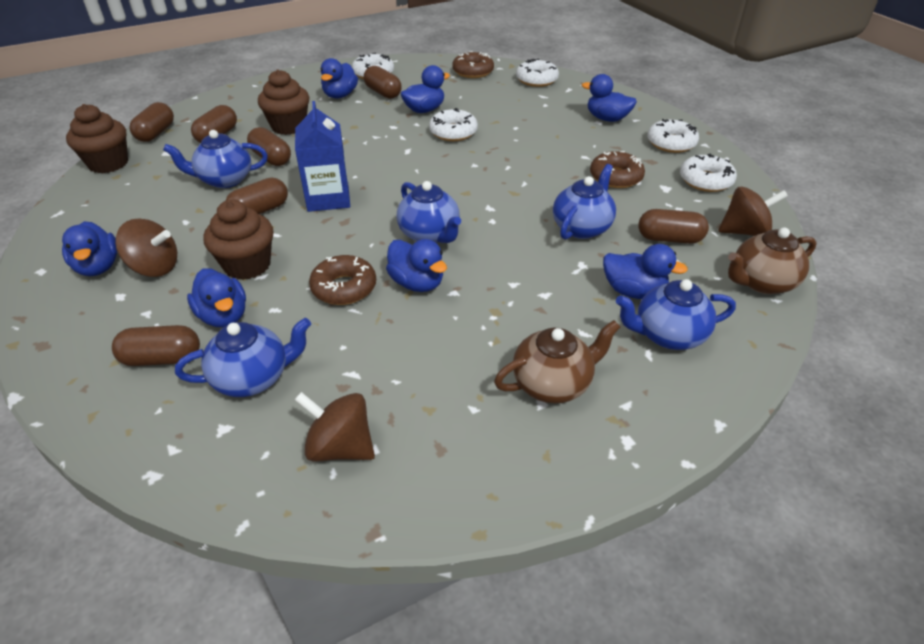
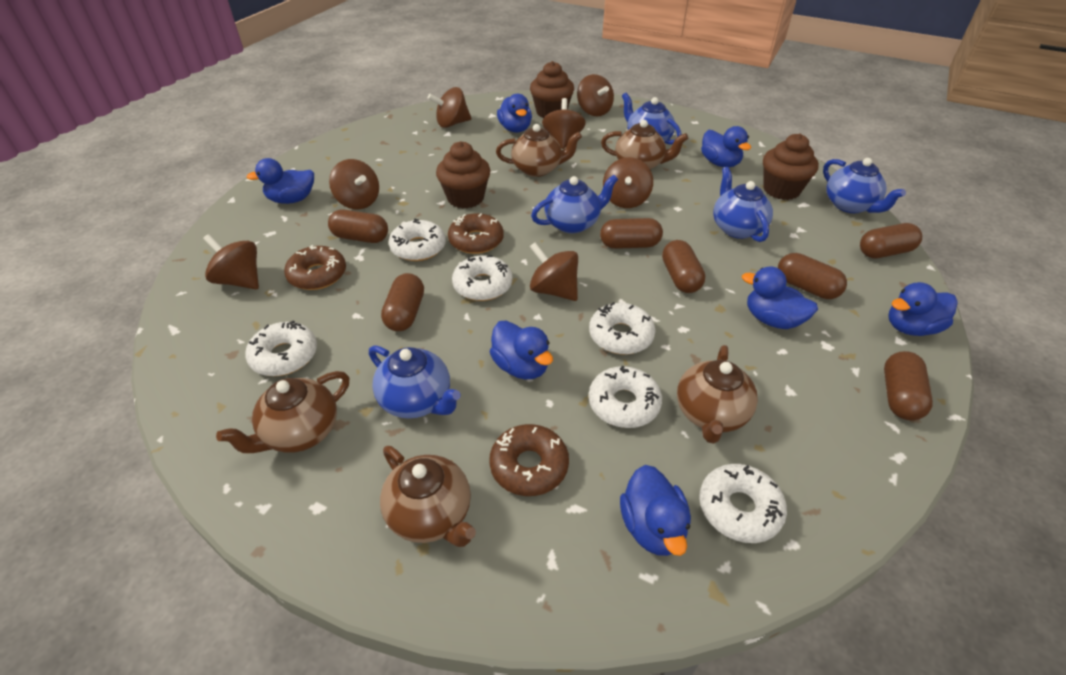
blue carton: [295,101,350,212] = 1 -> none = 0
brown spinning top: [115,219,177,277] [294,392,375,462] [718,187,788,236] = 3 -> [203,234,259,289] [329,159,379,210] [428,87,472,128] [530,242,578,301] [542,98,586,149] [577,74,614,116] [603,157,653,208] = 7
brown teapot: [494,320,620,404] [728,227,817,294] = 2 -> [216,371,349,453] [380,446,476,547] [496,124,582,177] [601,120,688,169] [677,345,758,444] = 5
white donut: [352,53,394,79] [429,108,478,141] [516,59,559,87] [647,119,699,153] [680,154,737,192] = 5 -> [245,320,317,376] [389,219,446,261] [452,255,512,301] [589,302,655,355] [589,365,662,428] [699,464,787,543] = 6

